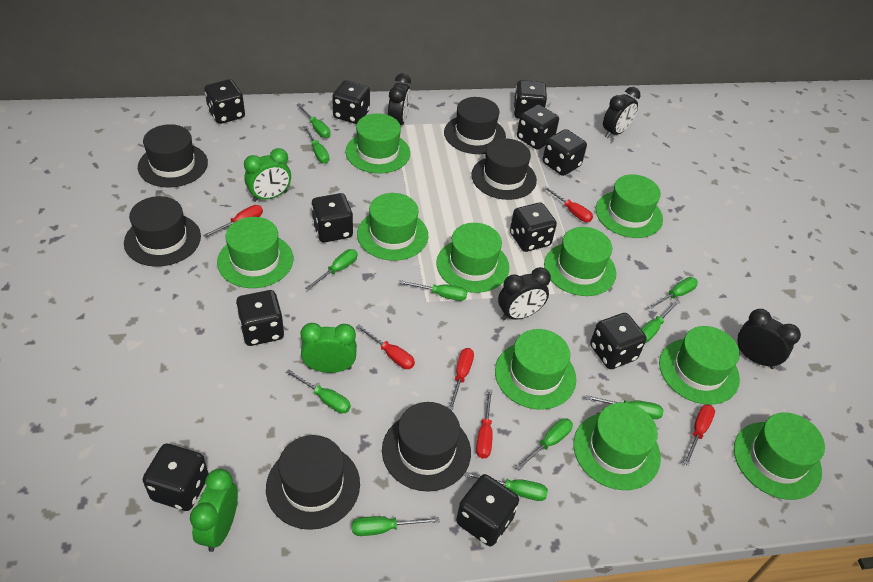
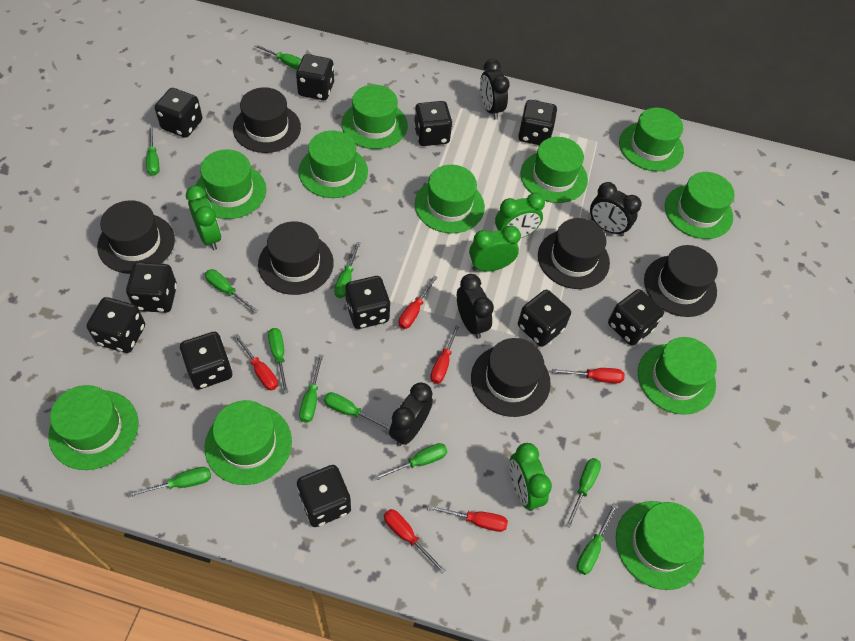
green clock: [190,469,238,552] [244,148,291,202] [301,323,357,373] = 3 -> [186,186,221,250] [469,226,521,272] [495,193,545,238] [509,443,552,511] = 4
green hat: [217,217,293,288] [346,113,410,174] [357,193,428,261] [436,223,509,293] [495,329,576,410] [544,227,616,296] [573,403,661,490] [596,174,663,238] [659,326,740,405] [734,413,825,500] = 10 -> [48,385,138,470] [195,149,266,219] [205,400,292,485] [299,131,368,198] [342,85,408,149] [415,165,485,233] [520,137,588,203] [616,501,704,590] [619,108,684,171] [638,337,717,415] [665,172,734,239] = 11

